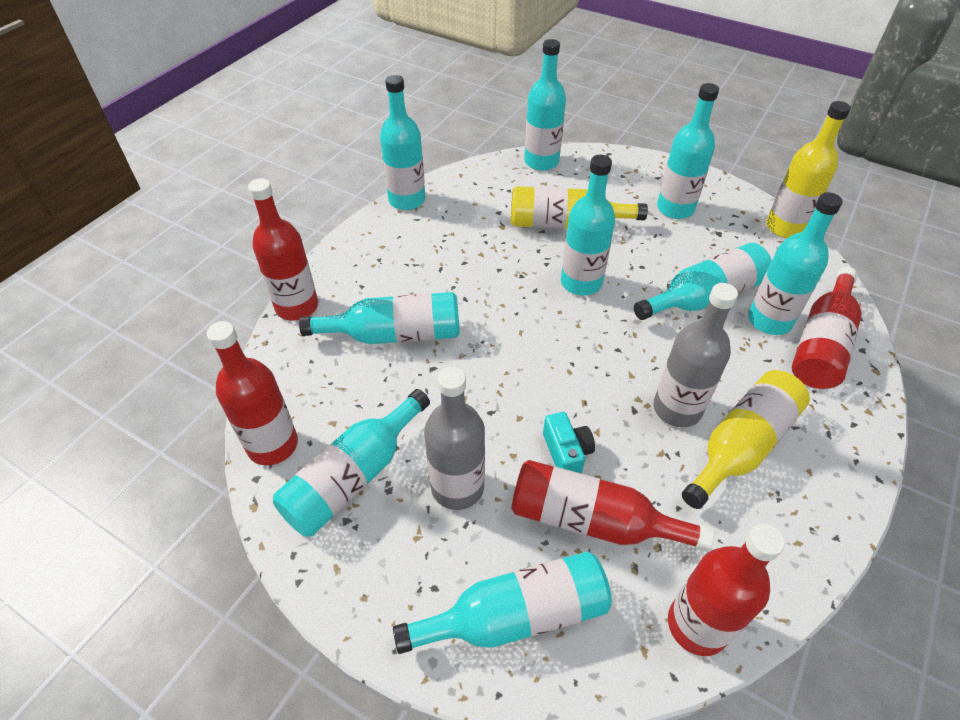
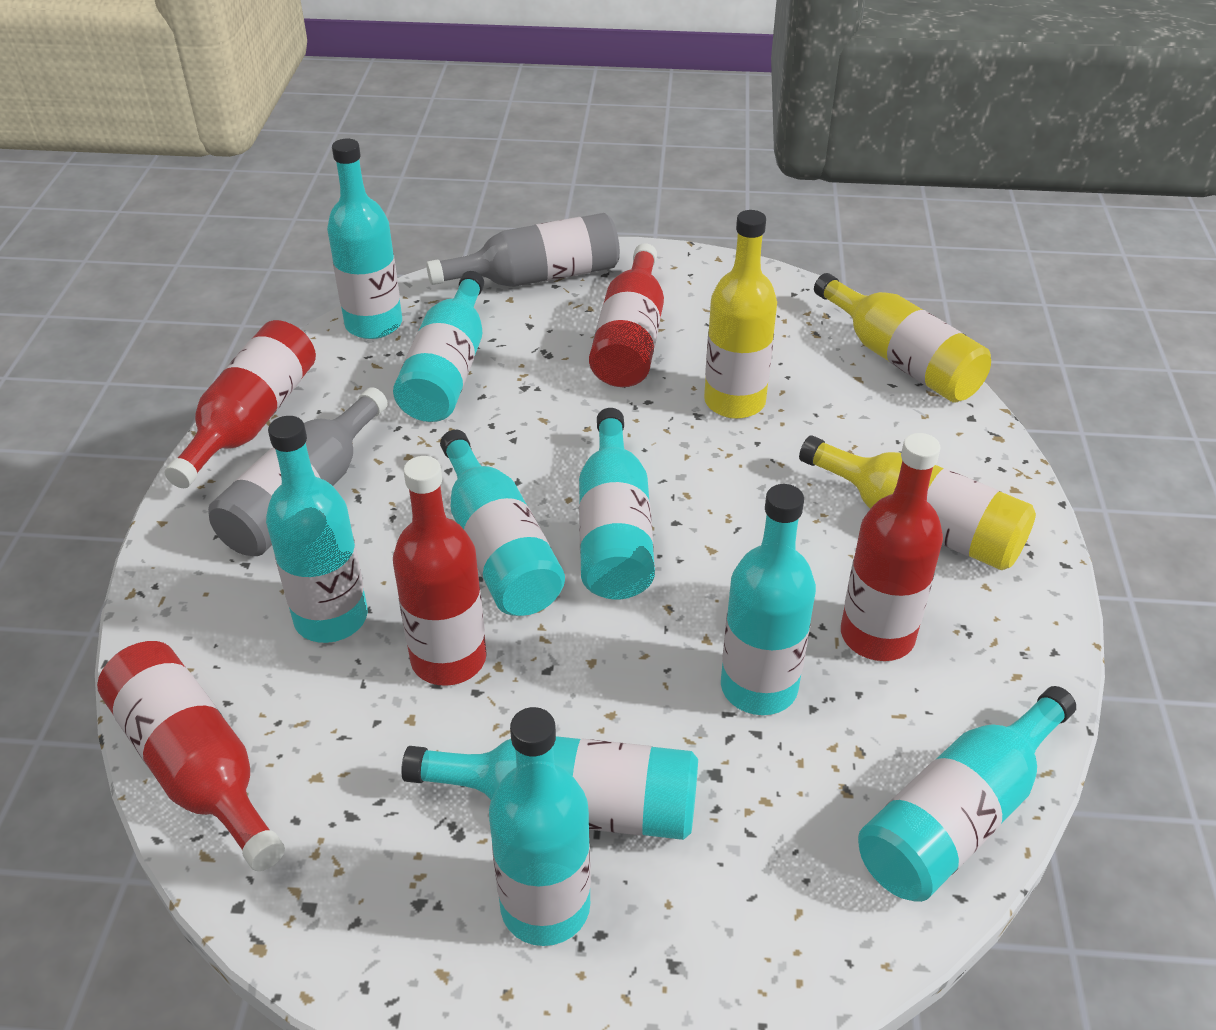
turquoise camera: [543,412,595,474] = 1 -> none = 0

